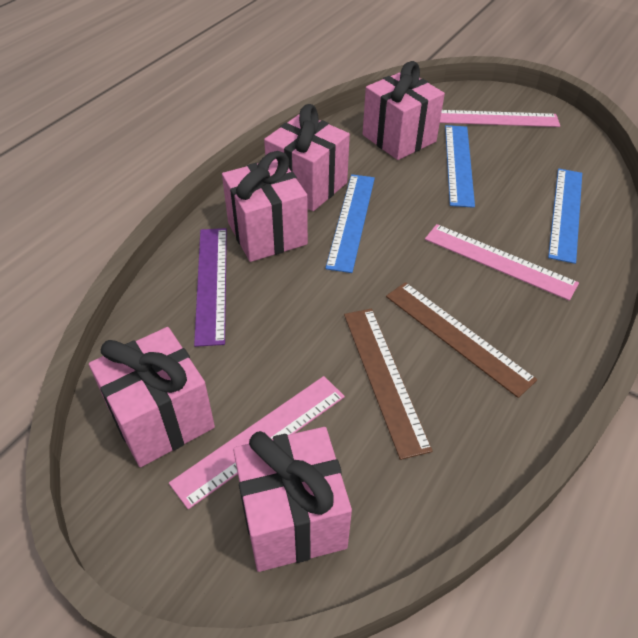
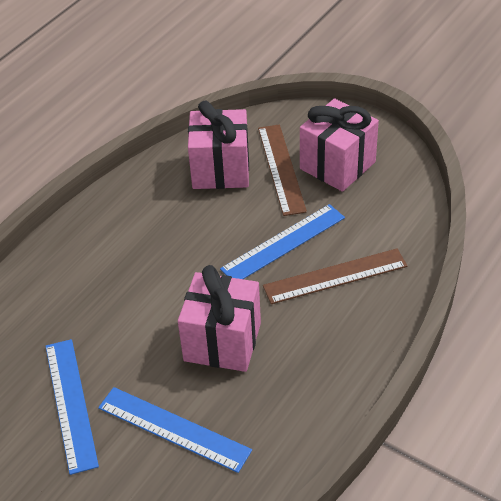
pink gift: [89,327,215,467] [222,151,308,262] [233,427,352,572] [264,104,350,211] [363,61,445,160] = 5 -> [178,265,261,372] [188,101,249,189] [300,99,379,192] = 3
pink ruler: [169,376,345,510] [425,224,579,301] [440,110,560,127] = 3 -> none = 0
purple ruler: [194,228,227,347] = 1 -> none = 0

